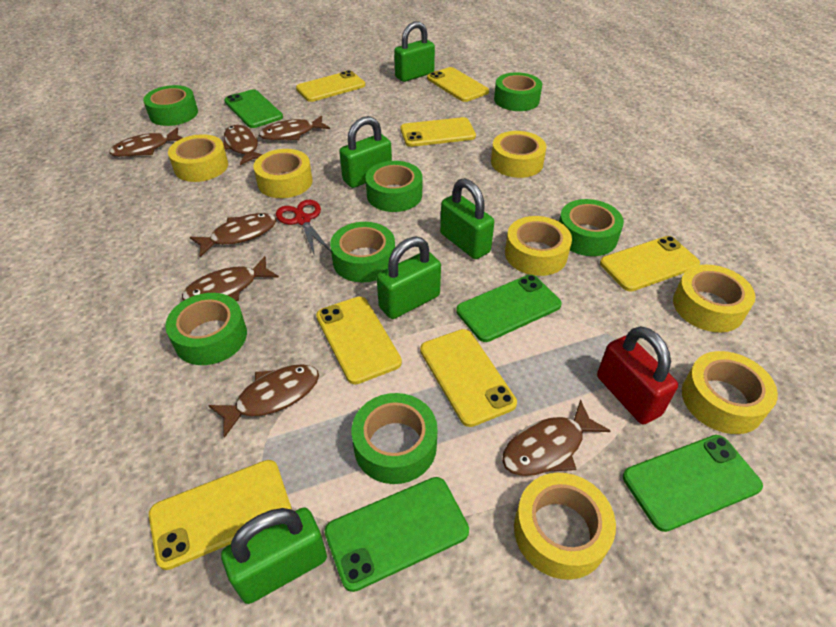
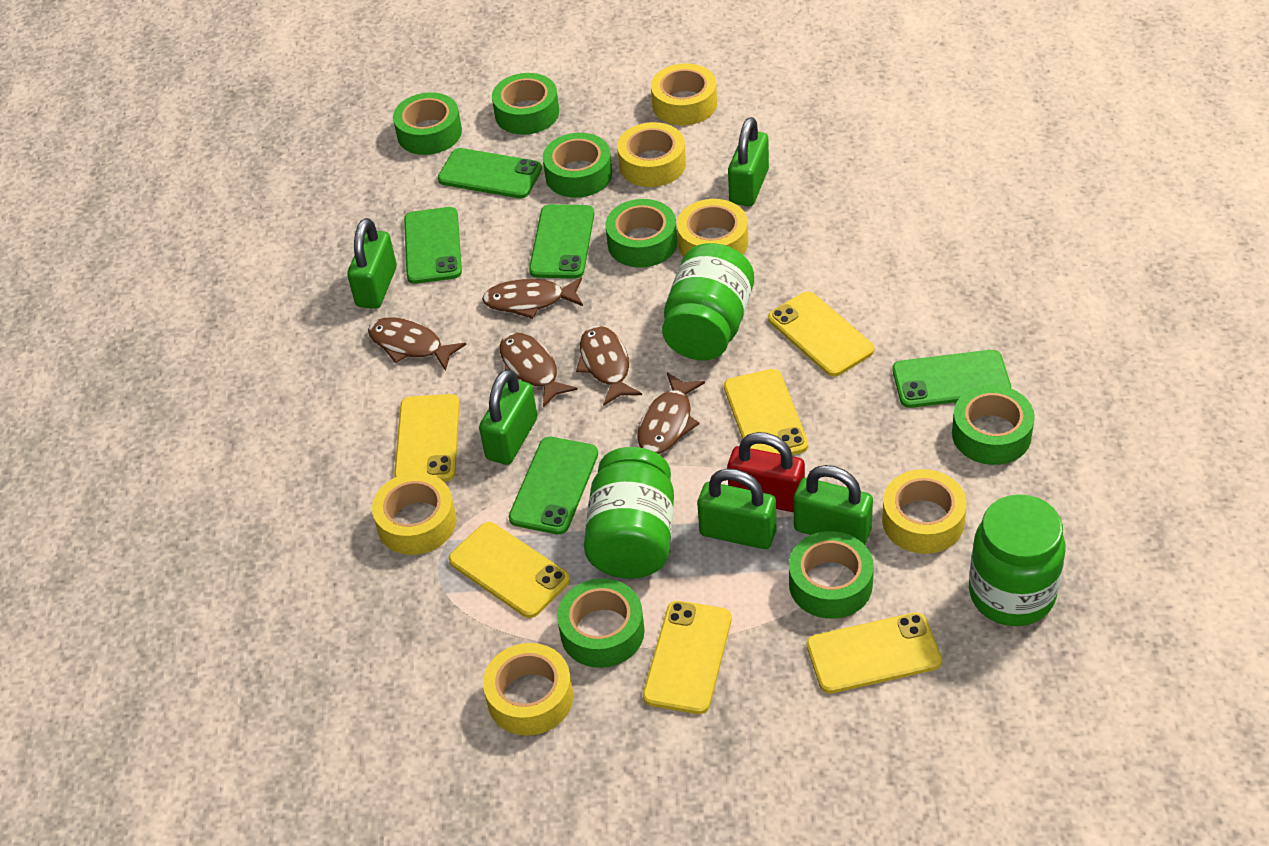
brown fish: [109,127,183,157] [182,256,279,301] [190,213,276,257] [208,364,319,438] [223,125,263,165] [259,115,330,140] [502,399,611,476] = 7 -> [368,317,466,371] [482,277,583,319] [500,332,578,408] [576,325,642,406] [637,373,705,454] = 5
green jar: none = 0 -> [584,447,674,579] [662,243,754,361] [969,494,1065,626] = 3
green phone: [224,89,283,128] [325,477,469,592] [456,275,562,342] [623,435,763,532] = 4 -> [404,207,462,284] [438,148,542,198] [509,437,598,535] [529,204,594,279] [892,350,1011,408] = 5
red scissors: [276,200,331,256] = 1 -> none = 0
yellow phone: [149,460,292,570] [296,70,365,102] [316,296,402,384] [401,117,476,147] [420,329,517,427] [427,67,489,102] [600,236,700,292] = 7 -> [394,394,460,482] [448,522,570,618] [643,601,732,714] [724,369,808,455] [768,292,874,377] [807,612,942,693] = 6
yellow tape: [168,134,228,182] [254,149,313,198] [491,131,547,178] [505,216,572,276] [514,473,616,580] [673,265,755,332] [682,351,778,434] = 7 -> [372,473,456,555] [483,643,573,736] [617,122,686,187] [651,63,717,126] [677,199,748,257] [882,469,967,554] = 6

